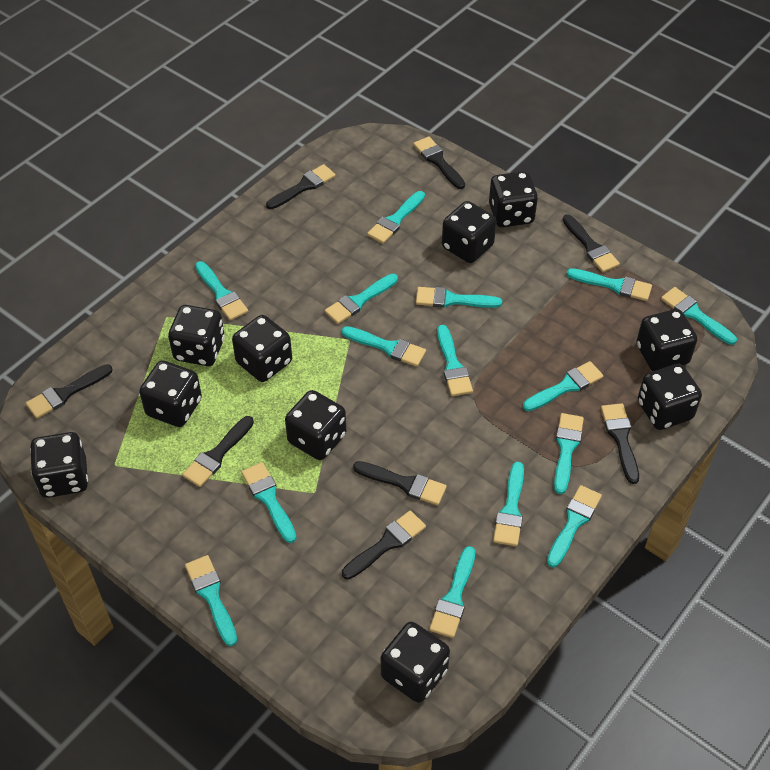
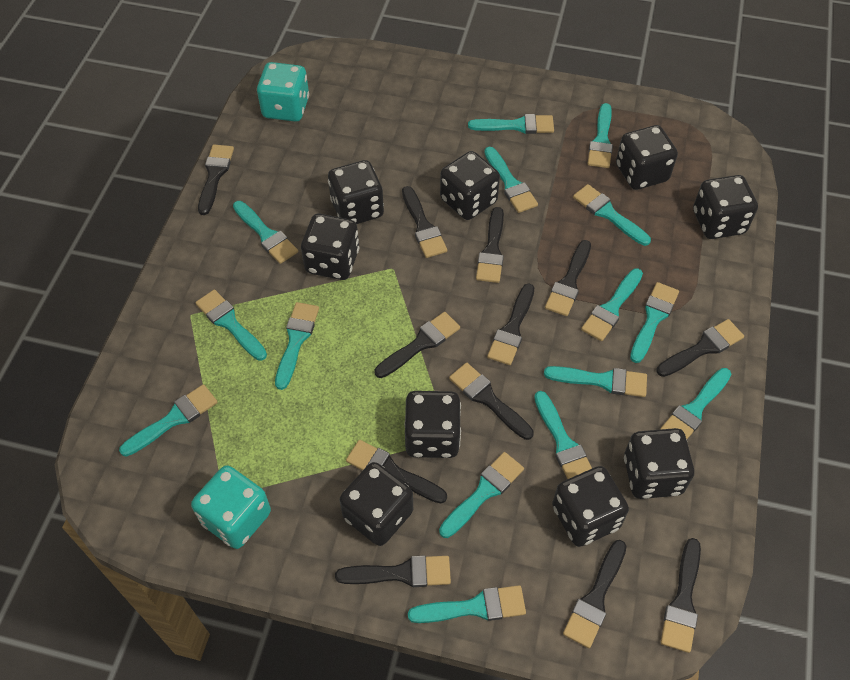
black brush: [26,364,113,419] [182,416,254,487] [266,164,336,209] [342,511,426,580] [353,461,447,505] [413,137,465,189] [563,214,620,272] [601,403,639,484] = 8 -> [198,144,234,215] [335,555,451,587] [346,440,447,504] [375,312,460,378] [402,186,447,258] [449,363,534,440] [476,207,504,283] [487,283,534,365] [545,240,591,316] [563,540,626,648] [657,319,744,377] [661,538,701,653] = 12
black dice: [30,432,88,498] [139,360,202,427] [168,305,225,366] [232,315,292,382] [285,390,346,460] [381,622,450,703] [442,201,496,263] [489,171,538,227] [636,309,697,371] [638,364,702,430] = 10 -> [301,214,359,280] [328,160,384,224] [339,462,413,546] [405,391,461,458] [440,151,500,220] [552,466,629,547] [616,125,678,190] [624,428,694,499] [693,175,758,239] = 9
turquoise dice: none = 0 -> [191,465,271,549] [257,62,309,122] = 2

